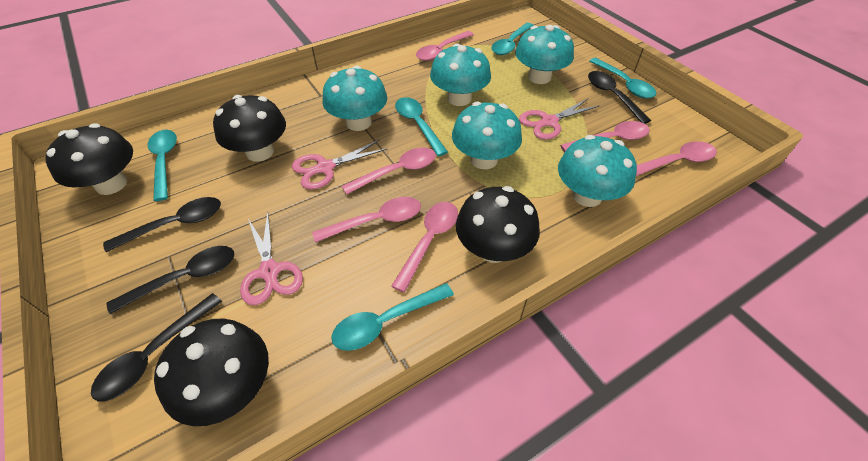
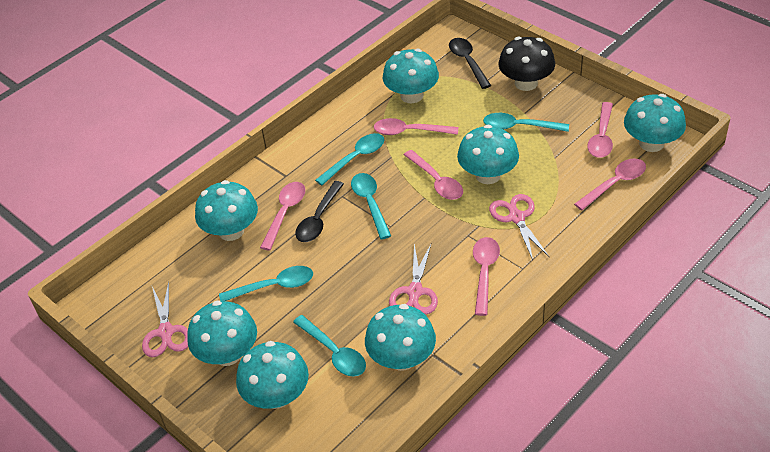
black mushroom: [46,123,133,195] [154,319,269,426] [213,95,286,162] [456,186,540,263] = 4 -> [499,37,555,91] = 1
black spoon: [91,293,222,401] [103,197,221,252] [107,246,234,314] [588,71,651,124] = 4 -> [295,181,344,242] [449,38,491,89] = 2
turquoise mushroom: [323,66,387,131] [430,43,491,106] [452,102,522,169] [515,25,574,84] [558,135,637,207] = 5 -> [187,301,257,366] [195,180,258,241] [236,341,309,409] [365,304,436,371] [383,49,439,103] [457,125,519,184] [624,94,686,152] = 7

